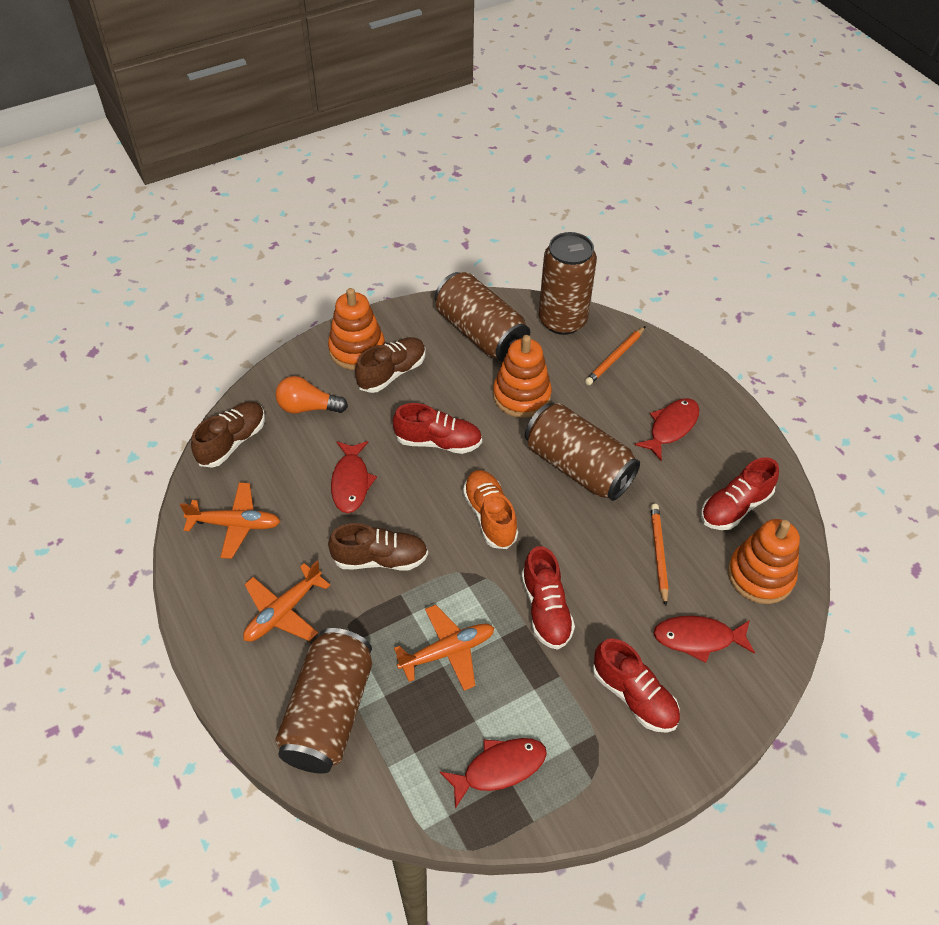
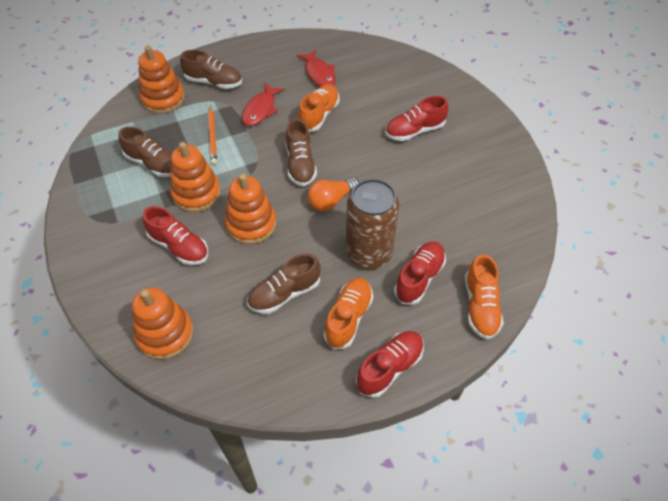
brown can: [275,628,372,773] [435,272,530,362] [525,403,640,501] [539,232,597,335] = 4 -> [346,179,399,269] = 1
brown shoe: [191,402,265,468] [328,523,428,570] [355,337,426,393] = 3 -> [119,126,172,177] [180,50,242,89] [247,253,321,314] [286,119,317,186] = 4
orange pencil: [585,326,646,386] [650,504,669,606] = 2 -> [208,105,217,165] = 1
orange plane: [180,482,281,559] [243,561,330,642] [394,605,495,691] = 3 -> none = 0
orange shoe: [463,470,518,549] = 1 -> [298,84,339,132] [323,278,373,350] [465,254,504,339] = 3
orange stacking toy: [328,288,385,370] [493,335,552,418] [728,519,800,604] = 3 -> [132,288,194,360] [138,45,185,114] [170,142,221,212] [225,174,276,244] = 4
red fish: [331,441,377,513] [440,738,547,809] [635,398,700,461] [654,616,755,663] = 4 -> [242,83,284,126] [296,50,336,87] = 2

